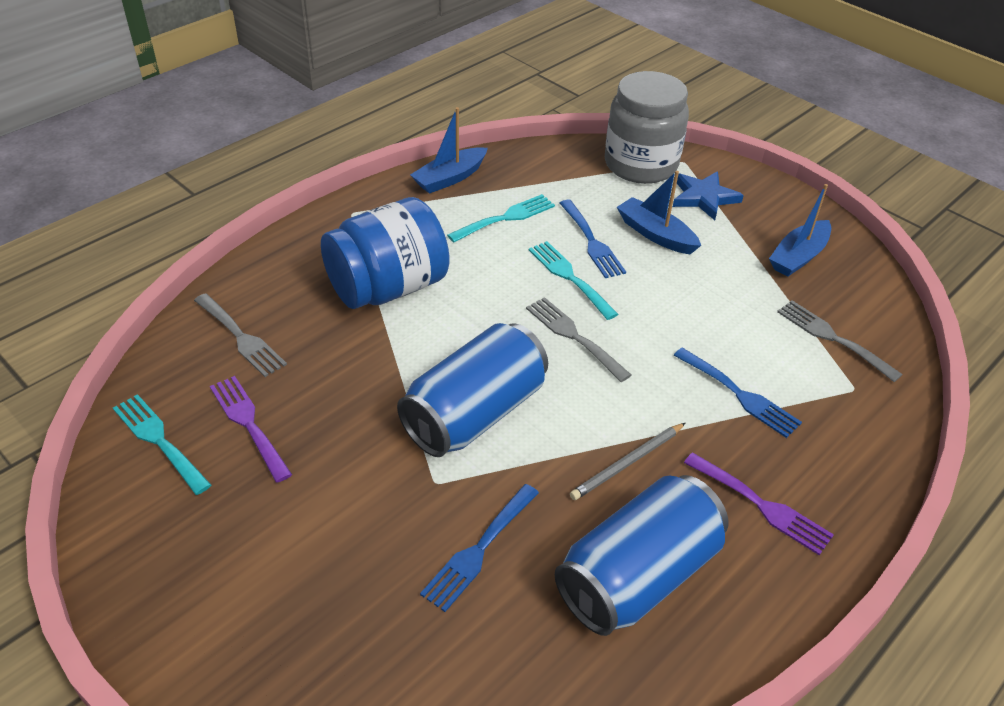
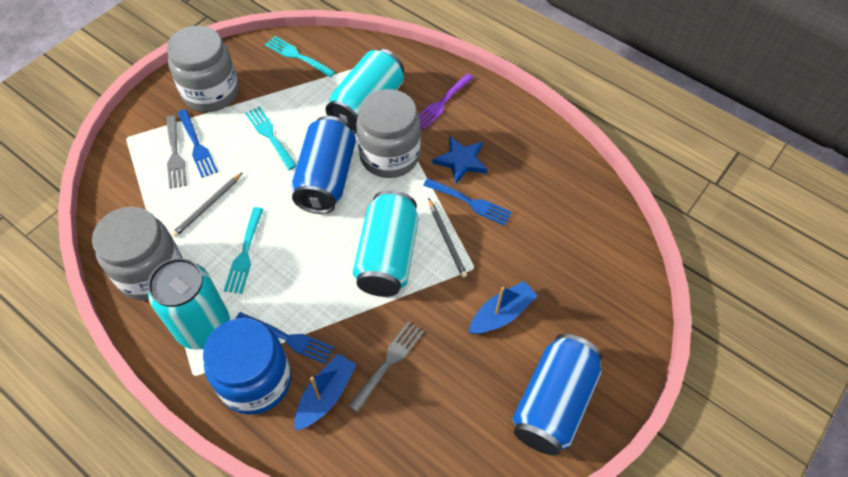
blue boat: [410,107,488,194] [617,171,701,254] [769,184,831,277] = 3 -> [295,353,356,431] [468,281,538,334] = 2
grey fork: [194,293,287,377] [526,297,631,382] [777,300,903,382] = 3 -> [166,115,187,189] [348,321,424,412] = 2
grey jar: [605,71,689,184] = 1 -> [92,207,182,301] [167,26,239,112] [356,89,421,178] = 3
grey pencil: [570,423,685,500] = 1 -> [171,172,243,237] [428,198,467,278] = 2
purple fork: [210,376,292,483] [684,452,834,555] = 2 -> [419,73,474,130] = 1
turquoise can: none = 0 -> [148,258,230,350] [326,49,404,134] [353,190,419,297] = 3

